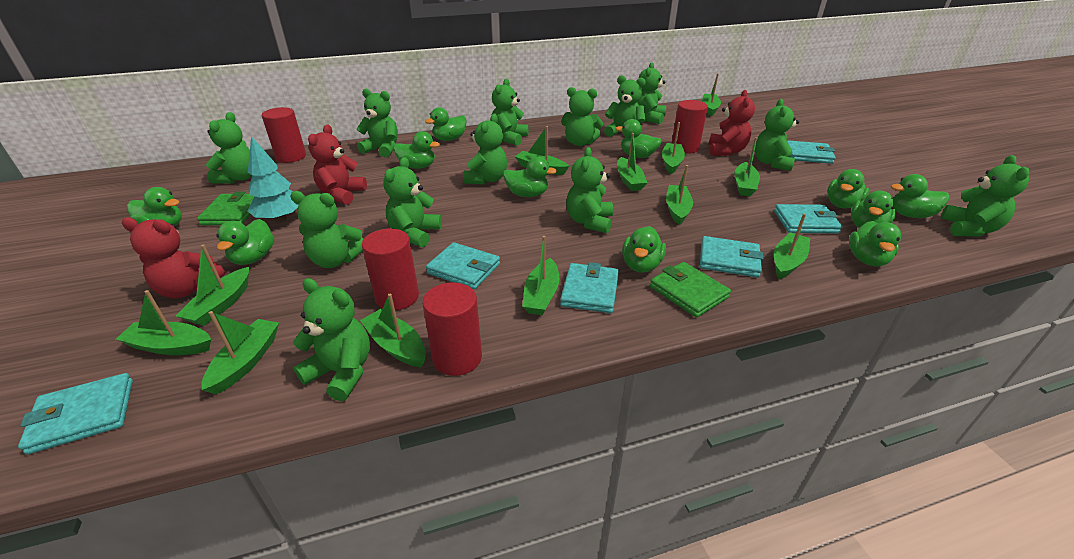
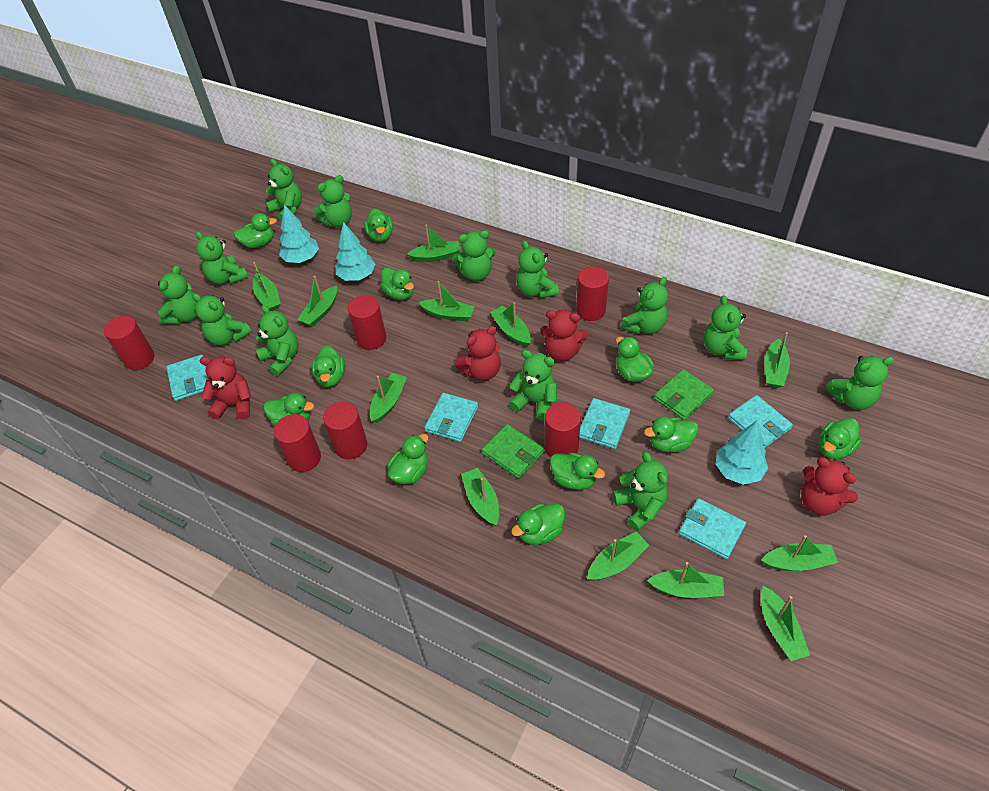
red cylinder: [262,107,306,163] [362,228,419,310] [422,282,482,376] [672,100,708,154] = 4 -> [104,316,154,370] [274,414,321,472] [323,402,367,459] [348,295,386,350] [545,402,581,458] [576,266,609,321] = 6
red teddy bear: [122,217,225,298] [308,125,367,205] [709,90,755,156] = 3 -> [200,356,251,420] [455,326,501,381] [540,310,588,361] [801,457,858,516] = 4
turquoise tree: [248,136,298,222] = 1 -> [279,205,319,263] [335,222,375,281] [716,420,768,485] = 3
turquoise wallet: [18,373,133,455] [426,242,500,289] [560,262,619,313] [700,236,763,277] [774,204,843,234] [787,140,836,164] = 6 -> [166,355,209,401] [424,393,478,442] [579,398,630,449] [679,498,746,559] [728,395,793,448] = 5

